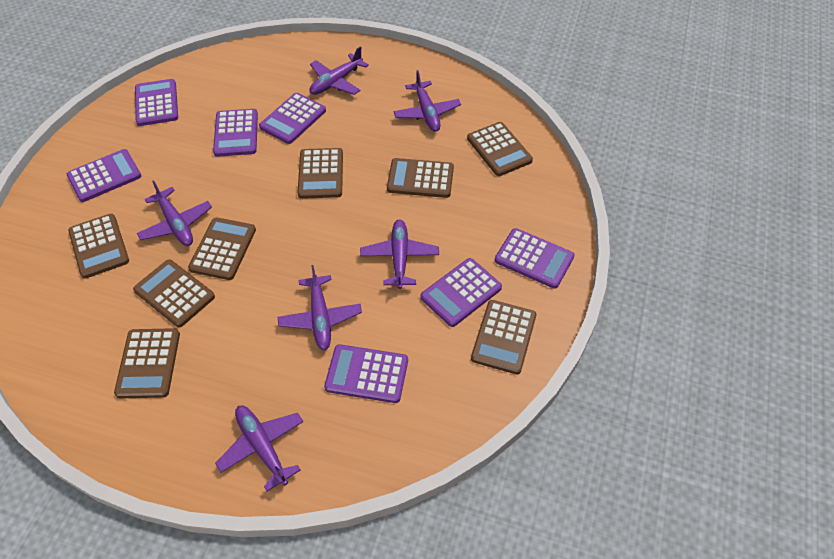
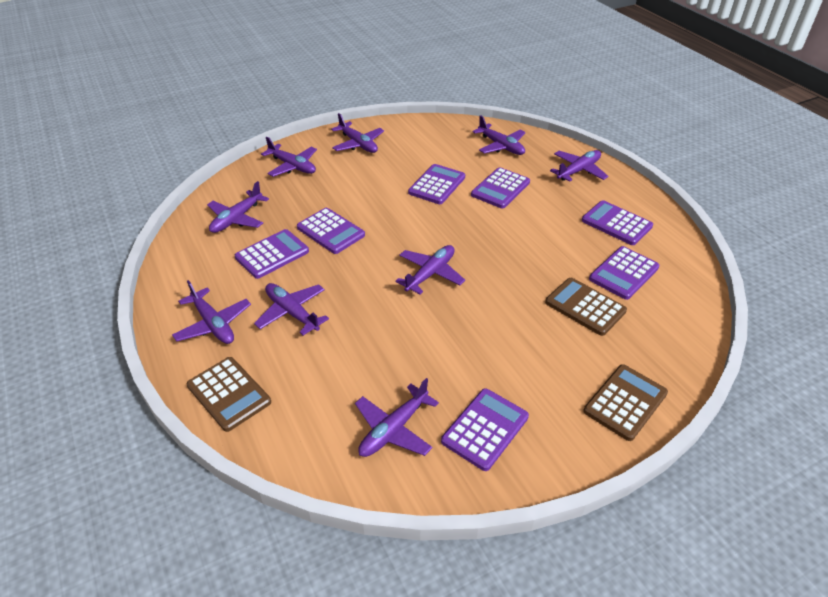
brown calculator: [68,214,129,279] [114,328,180,398] [133,259,215,328] [188,217,256,280] [297,148,343,199] [387,158,454,198] [467,122,533,176] [471,300,536,375] = 8 -> [187,357,271,432] [545,278,627,336] [583,364,668,441] = 3
purple plane: [137,180,212,246] [215,405,304,492] [278,265,362,351] [309,46,369,95] [360,219,439,289] [393,70,461,132] = 6 -> [172,280,251,344] [207,181,269,233] [254,283,329,335] [261,137,317,177] [331,113,384,153] [355,378,439,457] [395,245,465,294] [472,115,526,155] [550,150,609,182] = 9

